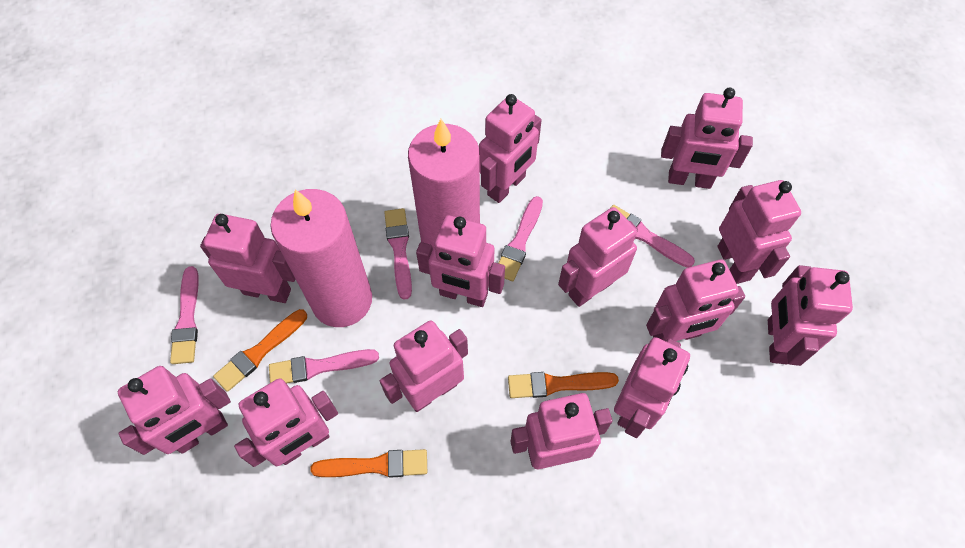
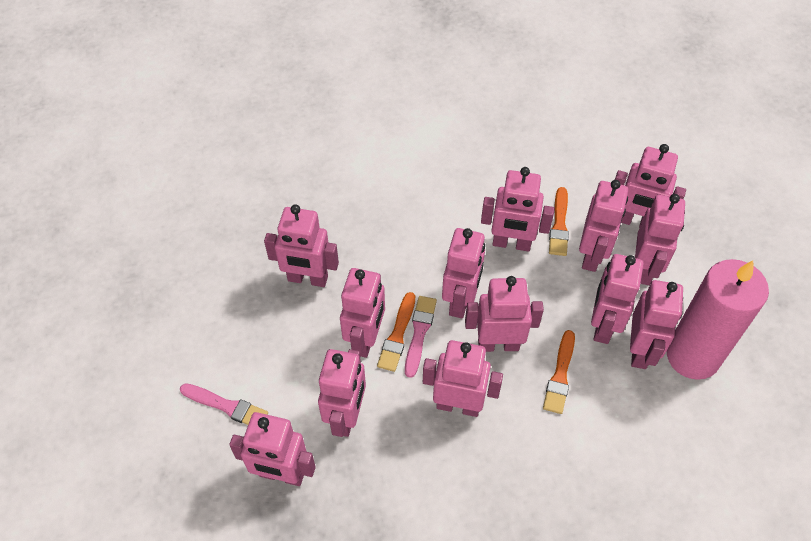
pink brush: [170,266,199,364] [269,349,379,383] [384,208,412,300] [499,196,543,281] [611,205,695,268] = 5 -> [180,383,268,425] [405,296,437,378] = 2
pink candle: [270,189,372,327] [408,119,480,248] = 2 -> [667,259,769,380] = 1

